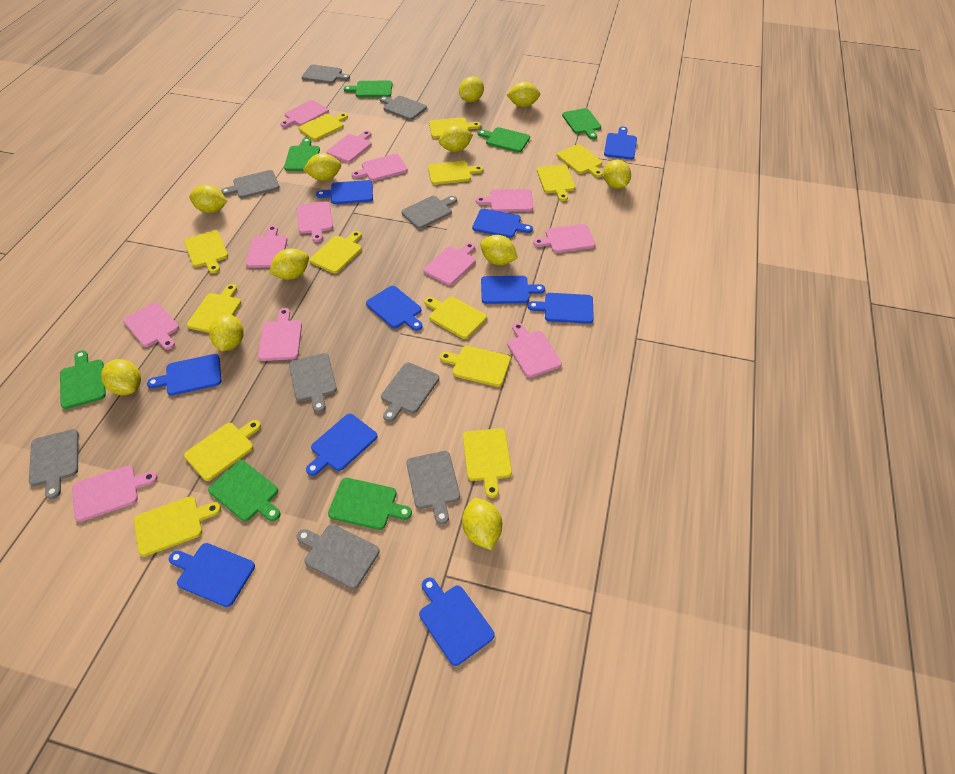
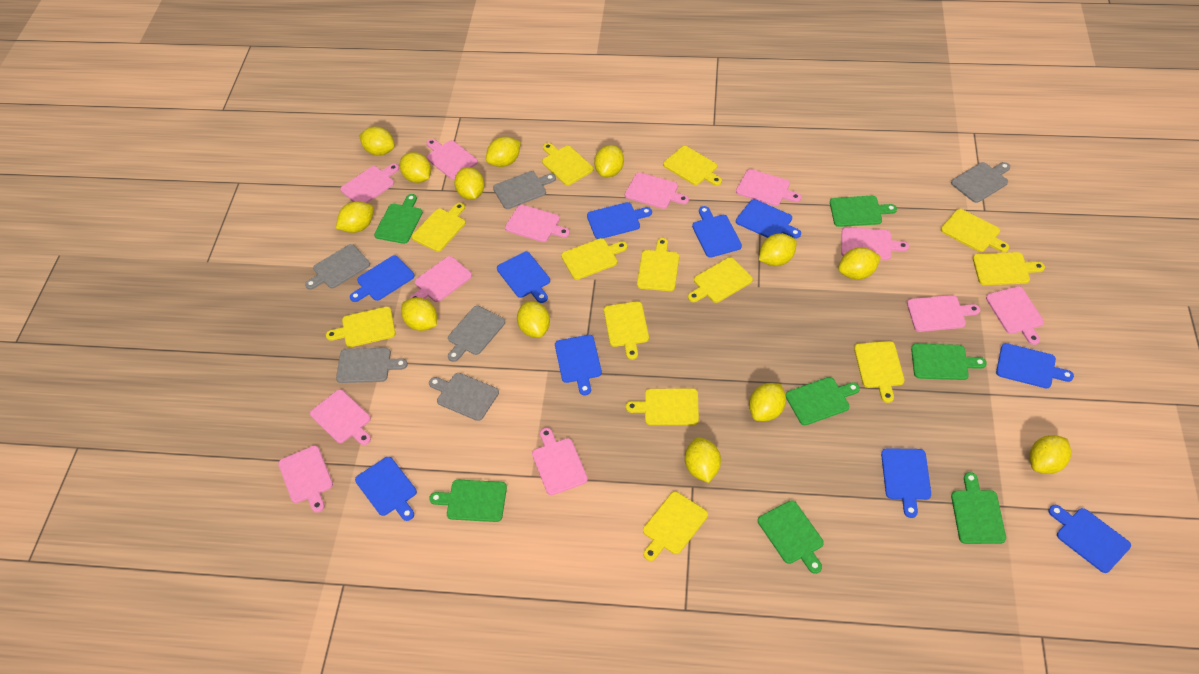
grey cutting board: [29,429,79,499] [221,170,280,198] [289,353,337,413] [296,524,379,589] [302,65,350,84] [380,96,427,120] [381,362,439,422] [401,196,457,229] [406,451,460,524] = 9 -> [305,244,370,290] [336,348,408,383] [429,373,499,421] [448,306,505,362] [493,171,556,209] [951,162,1010,203] = 6
yellow lemon: [101,359,141,395] [189,185,227,213] [209,314,244,351] [269,248,309,280] [303,153,341,181] [439,125,473,152] [459,76,484,102] [462,498,502,550] [480,235,518,265] [507,82,540,107] [603,160,631,189] = 11 -> [336,201,374,233] [359,127,395,156] [400,152,431,183] [401,297,437,331] [454,167,484,200] [486,137,521,167] [517,301,550,338] [594,145,624,177] [685,437,721,483] [749,383,786,421] [759,234,797,266] [838,247,881,280] [1030,435,1071,474] = 13

